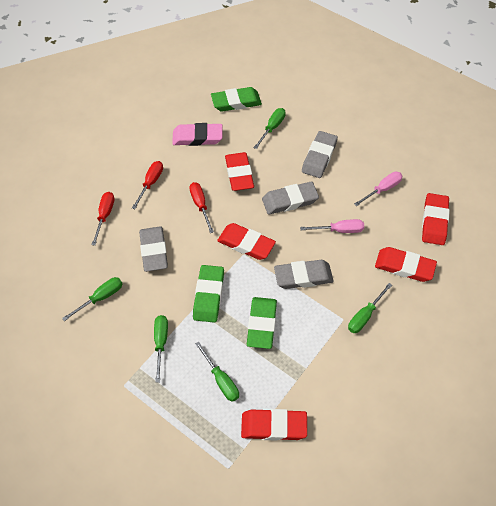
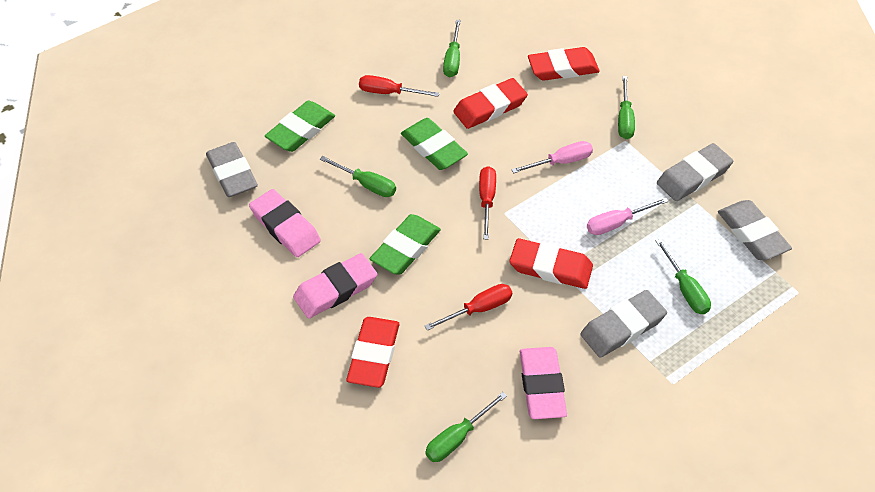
pink eraser: [172,123,222,146] = 1 -> [249,189,321,257] [293,253,377,319] [520,347,567,419] = 3
red eraser: [217,223,276,260] [225,152,254,191] [241,409,307,441] [375,247,437,282] [422,193,450,245] = 5 -> [347,317,399,388] [453,78,528,129] [509,238,593,289] [528,47,600,81] = 4

